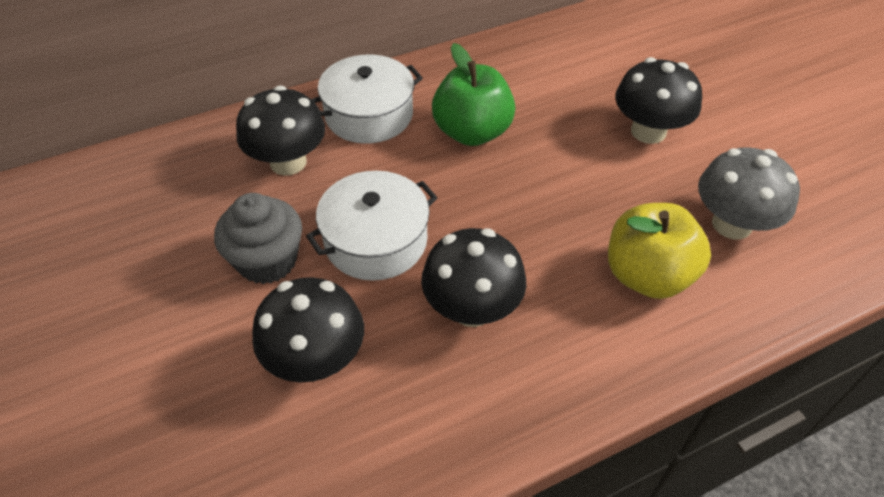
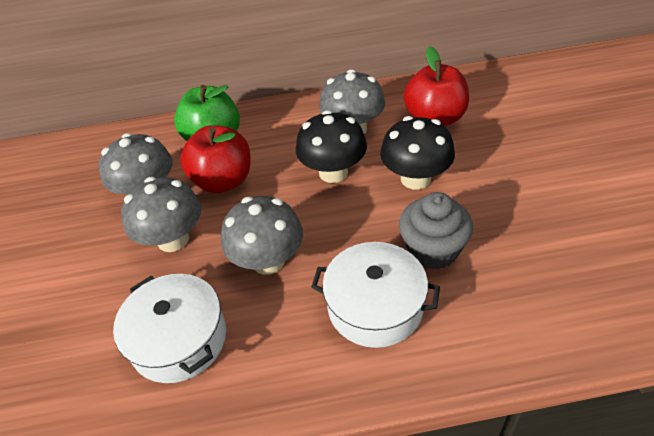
black mushroom: [236,85,325,176] [252,277,364,383] [421,228,526,327] [615,57,702,144] = 4 -> [296,110,367,183] [380,116,455,190] = 2
grey mushroom: [698,147,800,239] = 1 -> [98,133,173,194] [121,177,201,252] [221,196,303,275] [319,69,385,134] = 4
red apple: none = 0 -> [180,125,250,193] [404,46,469,127] = 2
yellow apple: [608,203,711,299] = 1 -> none = 0

